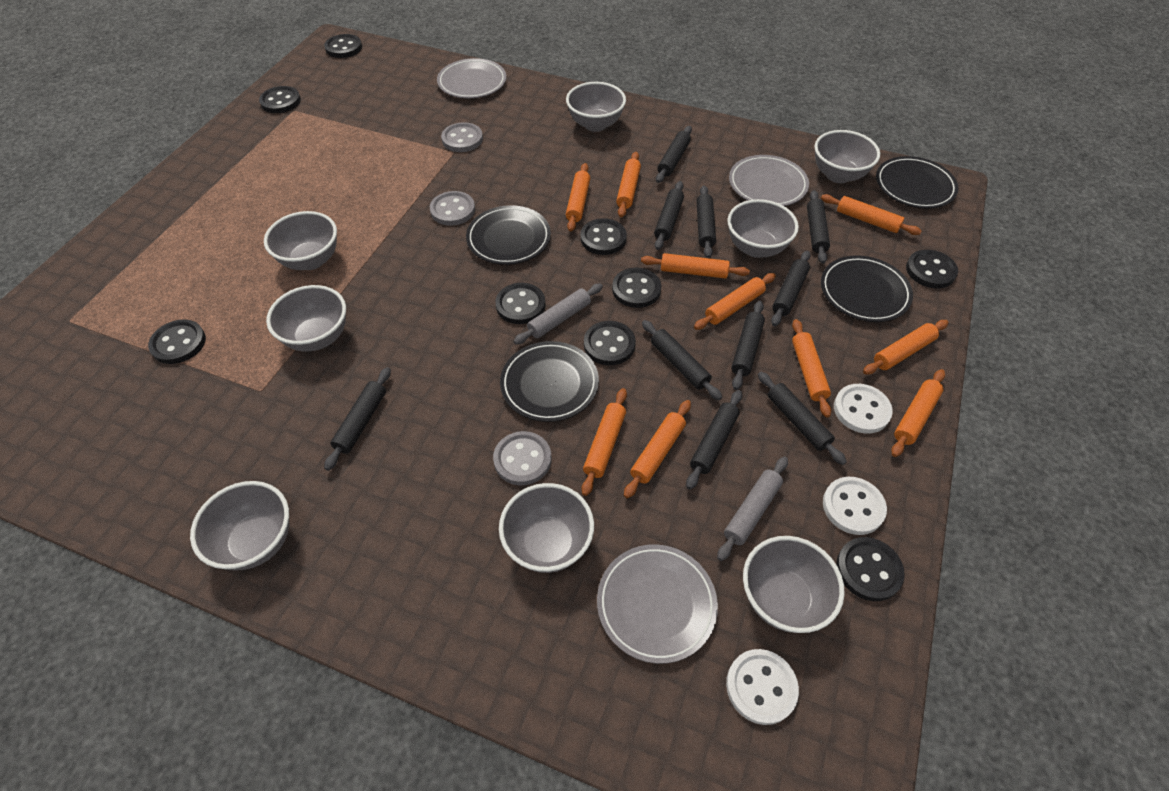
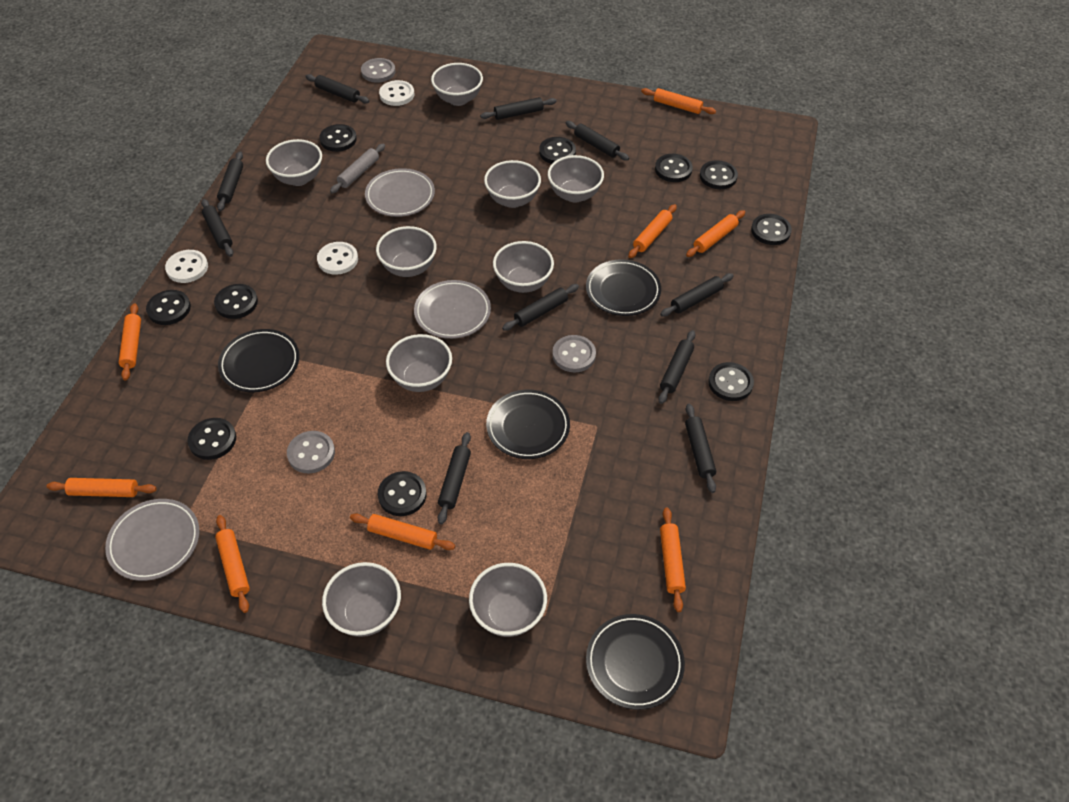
black button: [148,319,206,364] [259,86,301,113] [324,34,362,58] [495,283,545,324] [580,218,627,255] [584,321,636,365] [612,267,661,308] [836,537,905,601] [906,250,958,288] = 9 -> [146,290,191,325] [187,418,236,460] [214,284,258,319] [320,124,357,152] [378,471,427,516] [539,137,576,164] [655,154,693,182] [700,160,738,189] [708,362,754,401] [751,214,792,245] = 10
grey bowl: [190,481,289,571] [264,211,337,270] [266,285,346,352] [499,483,594,573] [566,82,626,132] [728,199,799,258] [743,536,845,633] [814,130,880,183] = 8 -> [266,139,322,186] [322,562,401,637] [376,226,437,277] [386,334,452,392] [431,63,483,106] [469,563,547,637] [484,160,541,208] [493,241,554,293] [548,155,604,202] = 9
grey rolling pin: [514,283,603,345] [717,457,788,561] = 2 -> [330,144,385,193] = 1
orange rolling pin: [566,163,590,231] [581,388,627,496] [616,152,641,217] [624,400,691,498] [641,253,750,279] [694,273,776,330] [792,319,831,417] [821,194,921,235] [863,320,949,375] [891,369,945,457] = 10 -> [47,478,157,497] [118,303,141,380] [215,515,250,613] [350,514,455,550] [628,204,677,258] [641,88,716,114] [660,507,686,612] [686,210,745,257] = 8

